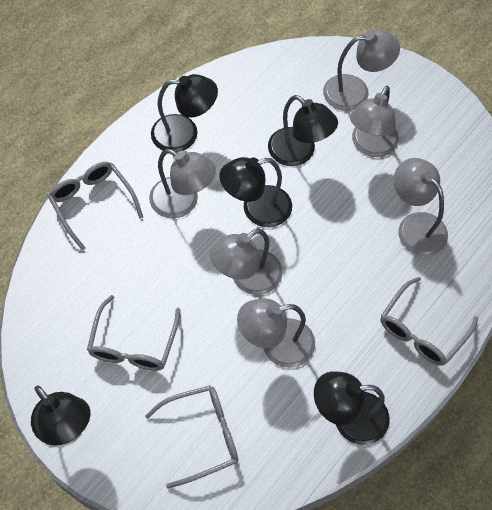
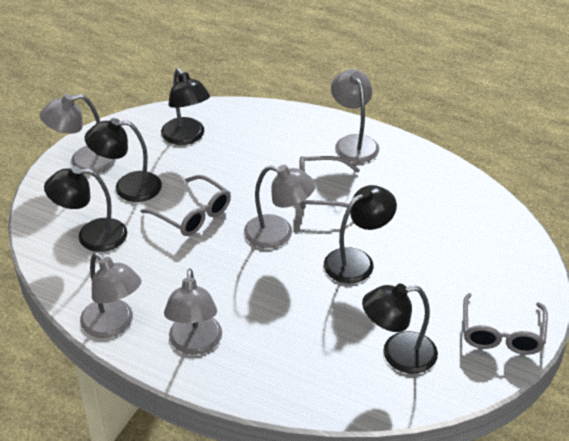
grey glasses: [48,162,143,251] [87,295,180,371] [145,385,238,489] [381,277,478,366] = 4 -> [141,175,231,236] [300,156,360,209] [463,293,548,355] = 3
grey lamp: [149,149,216,218] [210,228,282,295] [237,298,315,368] [323,30,400,111] [350,86,399,157] [394,158,448,256] = 6 -> [40,94,116,174] [80,252,141,338] [164,269,222,355] [244,165,316,248] [331,69,379,163] = 5

